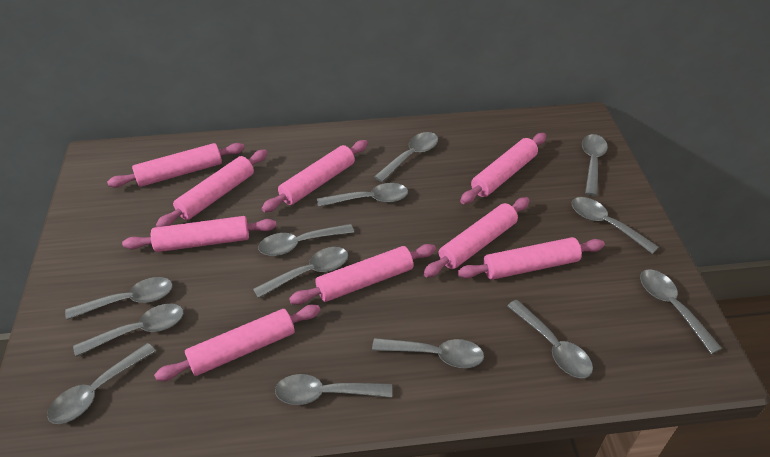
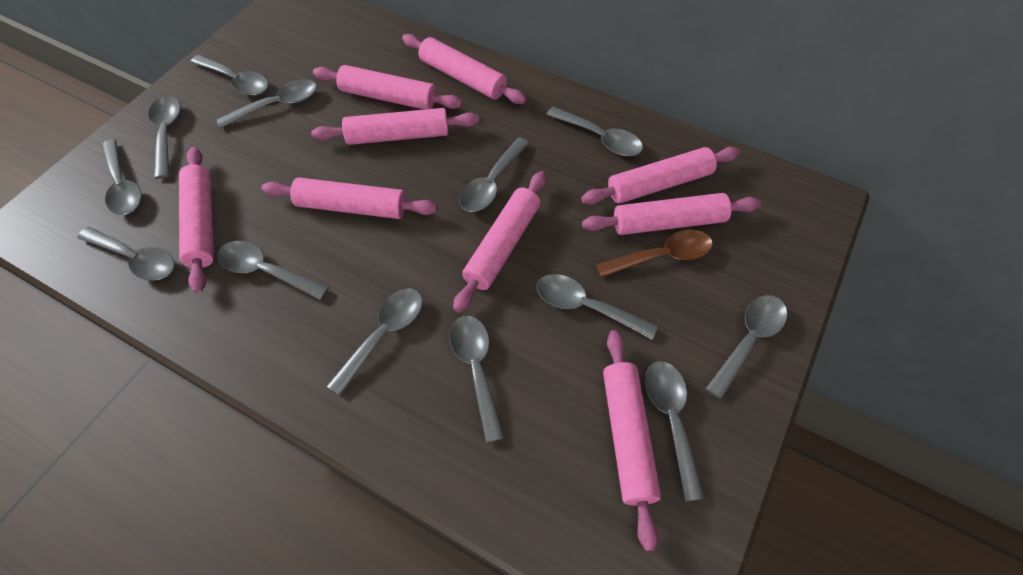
brown spoon: none = 0 -> [596,230,713,278] = 1

